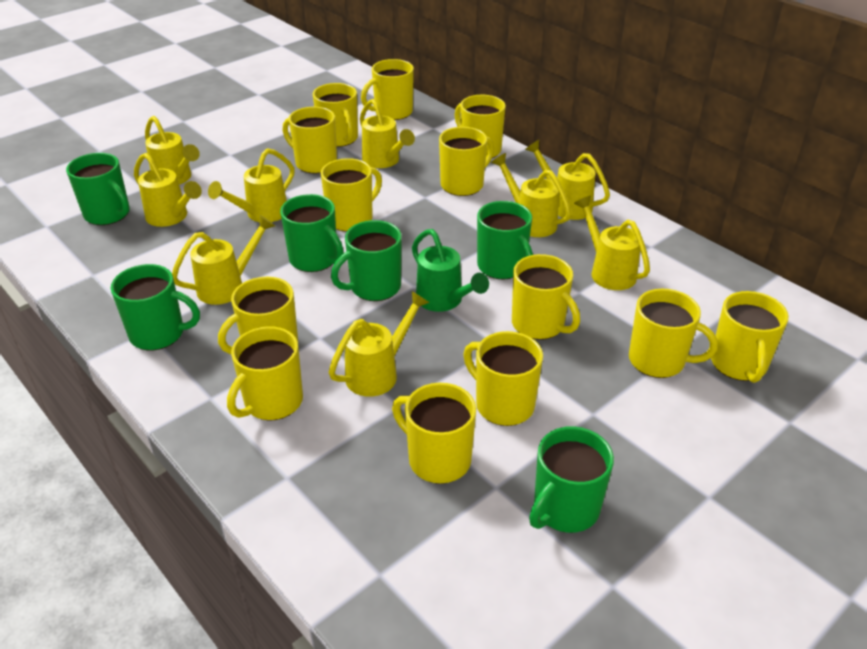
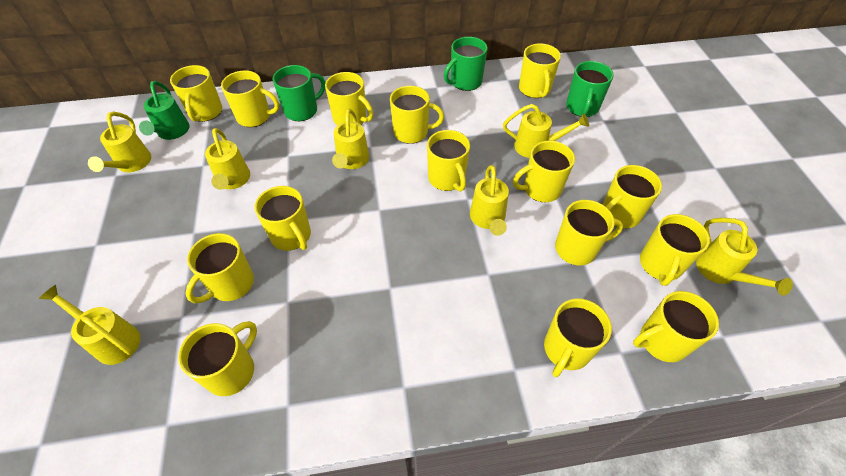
green mug: [66,153,130,225] [111,264,200,350] [280,194,343,272] [331,220,402,301] [477,201,533,280] [529,426,614,533] = 6 -> [273,65,326,121] [444,37,488,91] [566,61,614,117] = 3
yellow mug: [218,277,298,354] [227,326,303,420] [283,107,337,174] [313,83,358,147] [321,158,382,232] [361,59,414,120] [392,383,476,483] [439,127,494,196] [455,95,506,158] [463,331,543,426] [512,254,580,340] [629,289,718,378] [711,291,789,383] = 13 -> [170,65,222,122] [178,321,257,396] [186,233,254,303] [221,70,279,127] [255,186,311,251] [325,72,373,125] [390,86,444,144] [427,130,470,192] [513,141,575,202] [519,44,561,98] [544,299,612,377] [555,200,623,265] [602,165,662,228] [633,291,719,362] [640,214,710,286] = 15
yellow watering can: [134,153,202,227] [145,116,200,185] [172,214,275,305] [208,148,295,222] [329,291,430,397] [360,99,415,168] [491,153,571,237] [525,140,610,220] [574,195,650,290] = 9 -> [39,285,141,365] [88,112,151,172] [205,128,250,190] [332,109,369,169] [470,165,509,236] [503,104,589,158] [696,218,793,296] = 7

